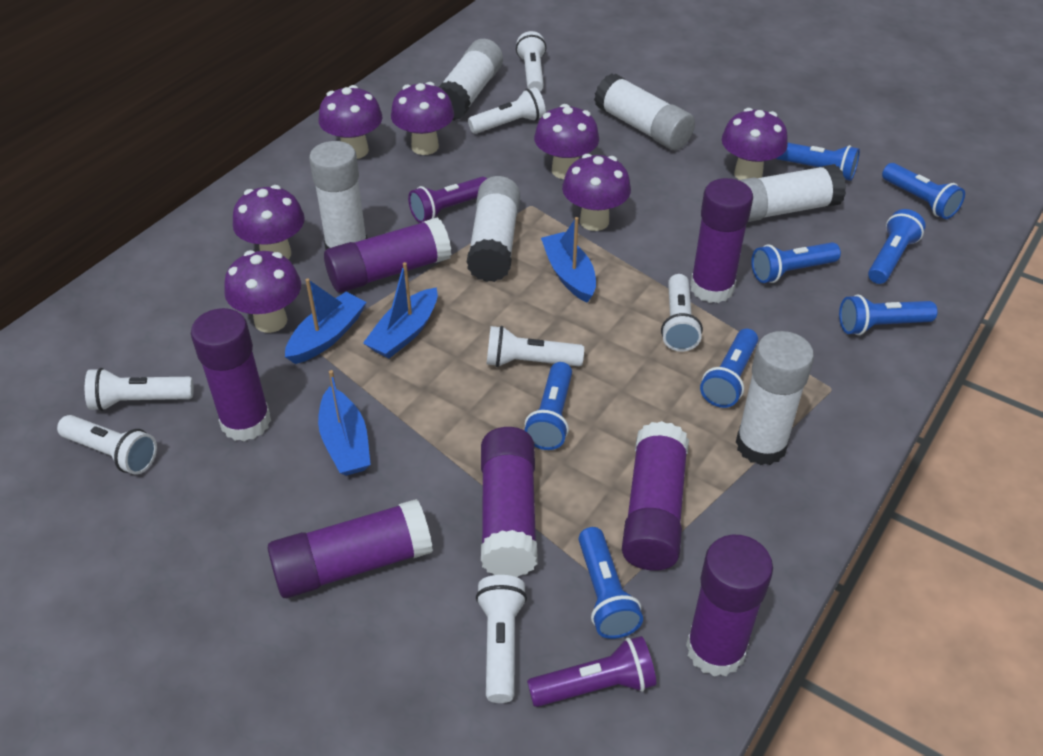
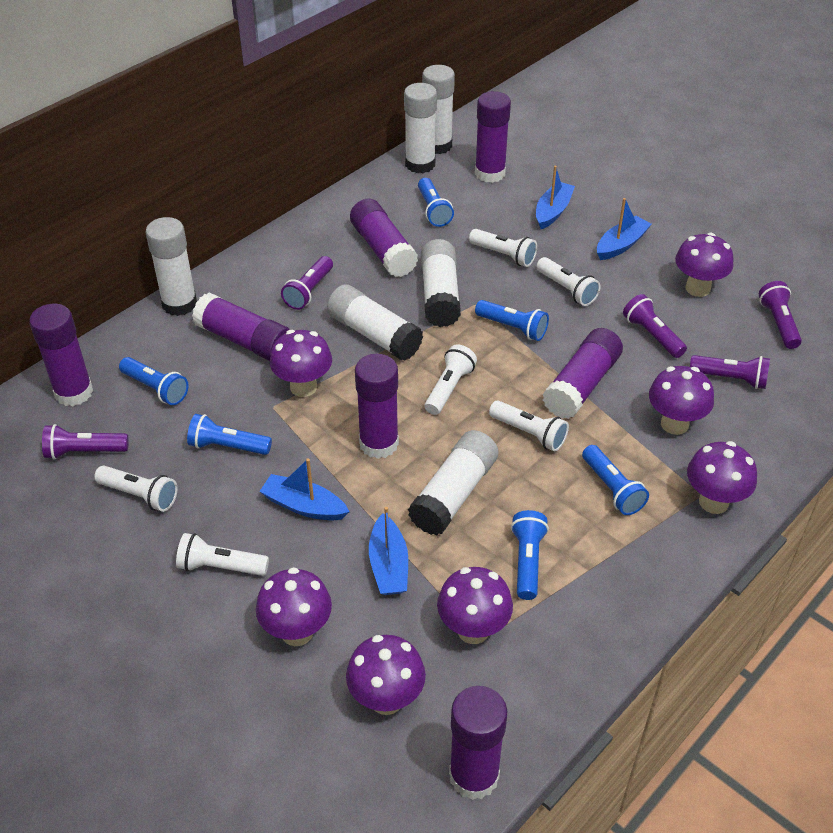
blue flashlight: [524,362,572,450] [579,527,643,639] [700,329,758,408] [751,242,841,283] [776,143,860,181] [839,295,938,335] [868,209,926,284] [882,163,965,219] = 8 -> [119,357,189,405] [187,414,272,455] [418,178,454,227] [475,300,549,341] [511,510,549,600] [582,445,649,515] = 6
purple flashlight: [408,177,487,223] [527,636,656,707] = 2 -> [42,424,129,460] [281,256,333,310] [623,294,687,358] [690,355,770,389] [759,281,802,349] = 5
white flashlight: [57,415,157,475] [85,368,194,411] [468,87,546,134] [476,575,527,703] [486,326,584,367] [516,31,546,91] [661,274,703,352] = 7 -> [94,466,177,512] [176,533,269,576] [425,344,477,415] [469,229,537,267] [489,401,569,451] [536,257,600,306] = 6

